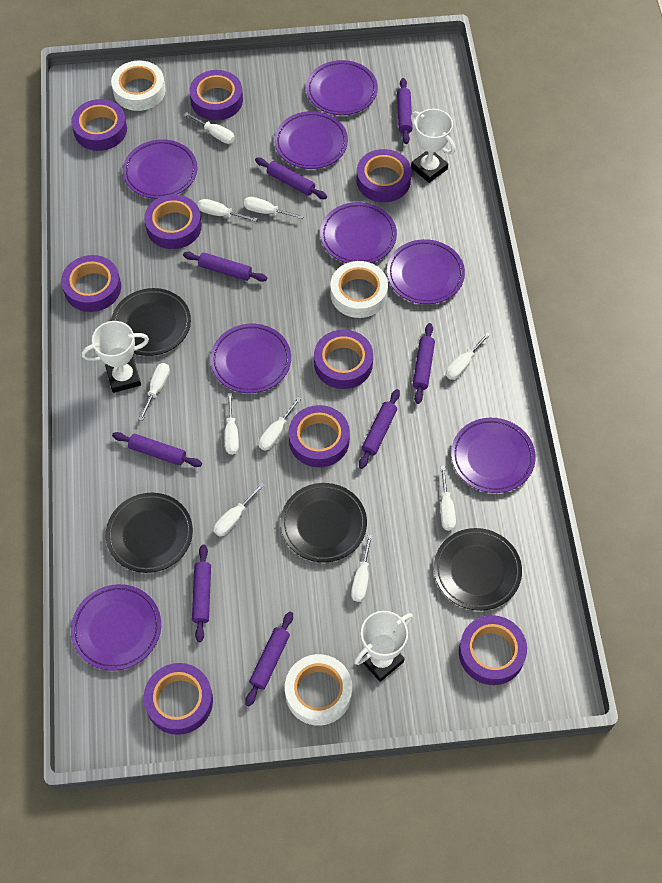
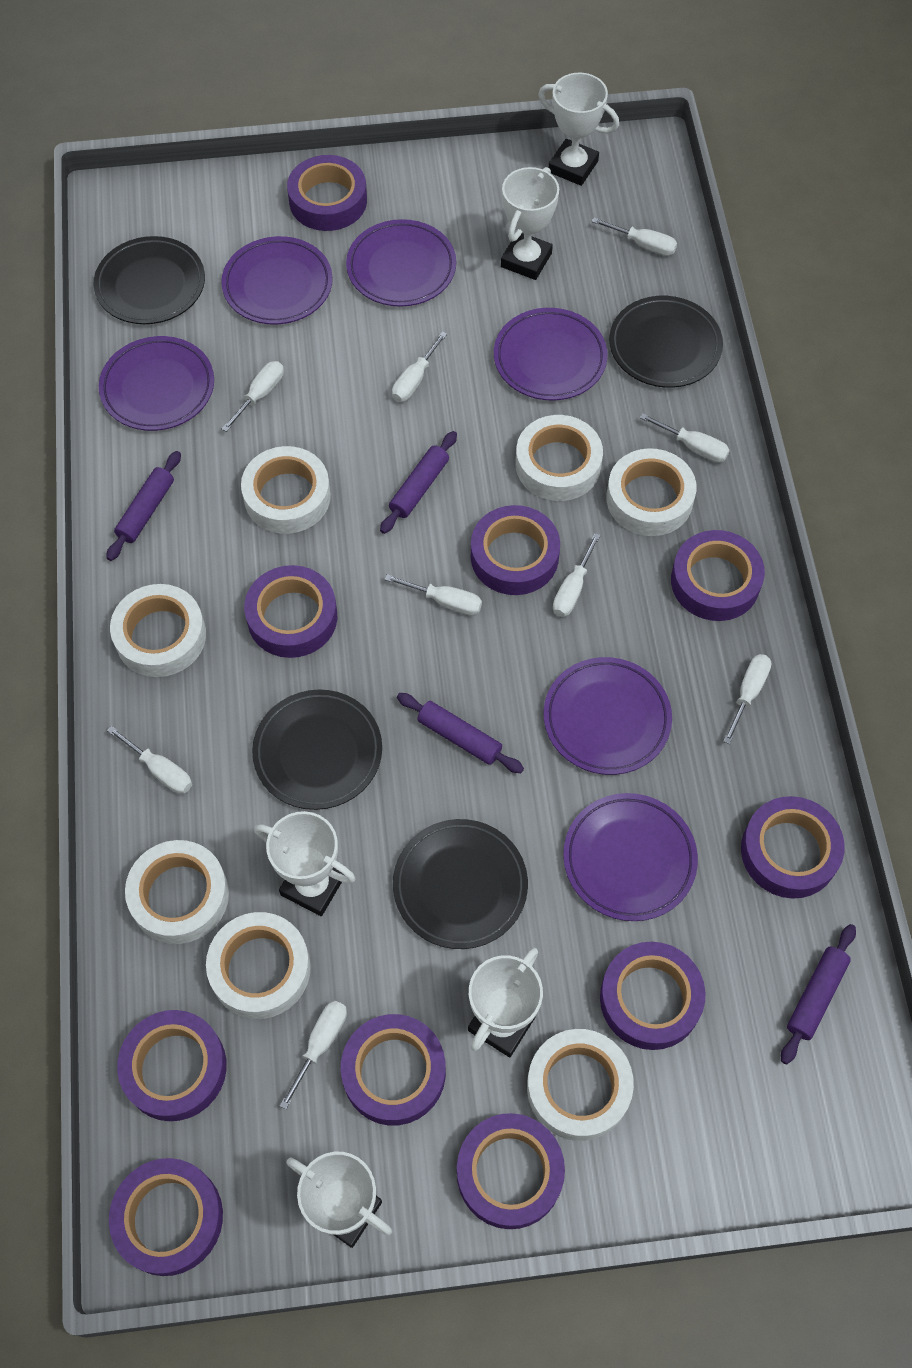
purple plate: [71,584,161,671] [123,139,198,199] [210,324,291,393] [275,111,348,169] [306,60,378,115] [320,202,397,263] [387,239,465,304] [451,418,536,493] = 8 -> [99,336,214,431] [221,236,333,324] [346,219,456,307] [494,308,608,400] [544,657,672,775] [563,793,698,921] = 6
purple rolling pin: [112,432,202,467] [183,252,267,282] [192,544,211,642] [245,612,293,706] [255,157,327,199] [359,389,400,469] [397,78,413,144] [413,323,435,404] = 8 -> [106,451,181,561] [380,431,457,534] [397,693,524,773] [781,924,856,1064] = 4
purple tape: [61,255,121,312] [71,99,127,151] [144,194,202,249] [144,663,213,735] [189,70,243,120] [288,405,350,467] [314,330,373,389] [357,149,412,202] [459,615,527,685] = 9 -> [109,1158,223,1276] [117,1010,227,1121] [244,565,337,658] [287,155,367,231] [341,1014,446,1125] [457,1113,565,1229] [471,505,560,595] [600,942,705,1050] [671,530,765,621] [741,796,845,899] = 10
white screwdriver: [138,363,170,421] [184,112,235,144] [198,199,258,222] [214,483,265,537] [224,393,239,455] [244,197,304,219] [259,397,301,451] [351,534,373,602] [440,466,456,531] [446,332,491,380] = 10 -> [107,726,192,794] [222,361,284,432] [279,1000,347,1109] [385,574,482,616] [392,332,447,402] [553,533,601,617] [592,218,677,256] [640,413,730,463] [723,654,771,744] = 9
white tape: [111,60,166,111] [285,654,352,725] [330,261,388,318] = 3 -> [110,584,206,677] [125,840,229,944] [206,912,311,1019] [241,446,331,534] [516,415,603,501] [527,1029,634,1141] [606,448,697,536] = 7
white trophy: [82,321,149,393] [354,611,413,682] [411,109,456,183] = 3 -> [254,811,356,916] [286,1152,392,1248] [468,948,543,1057] [501,167,559,280] [538,73,619,186] = 5

